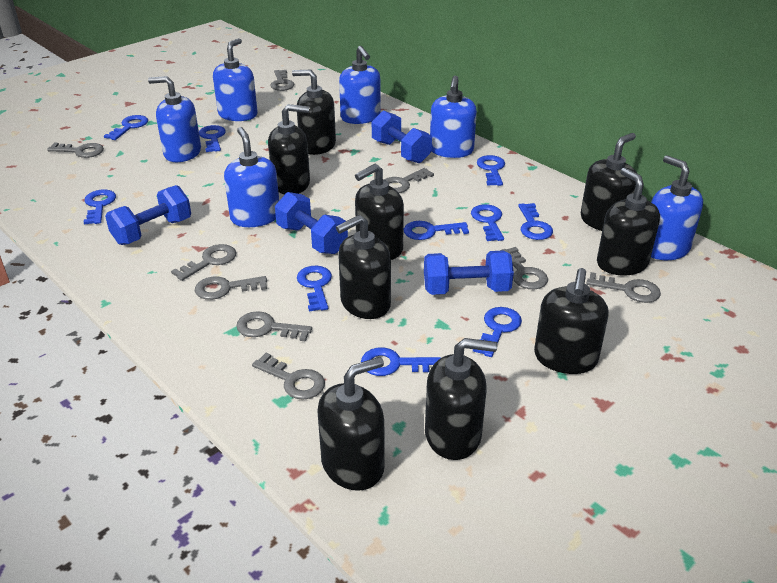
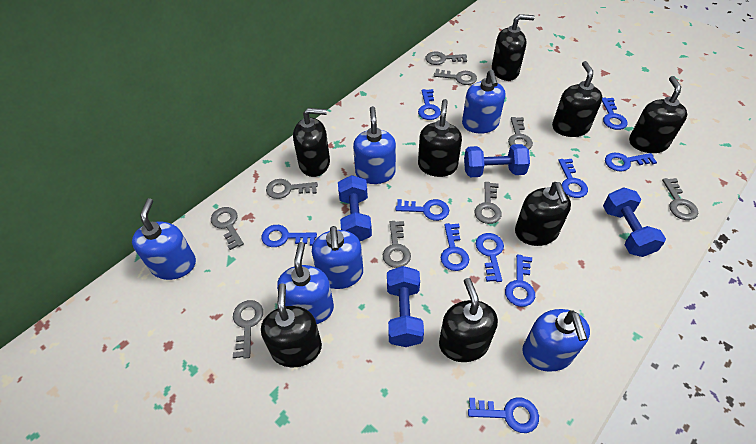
black soap dispenser: [268,104,310,194] [292,70,336,155] [317,357,385,491] [336,215,391,319] [355,164,404,260] [425,338,497,460] [534,268,609,374] [581,133,637,231] [597,168,660,276] = 9 -> [261,283,322,367] [293,108,330,177] [418,99,462,177] [439,278,498,362] [492,14,535,81] [515,182,571,246] [552,61,602,137] [629,76,687,153] = 8

